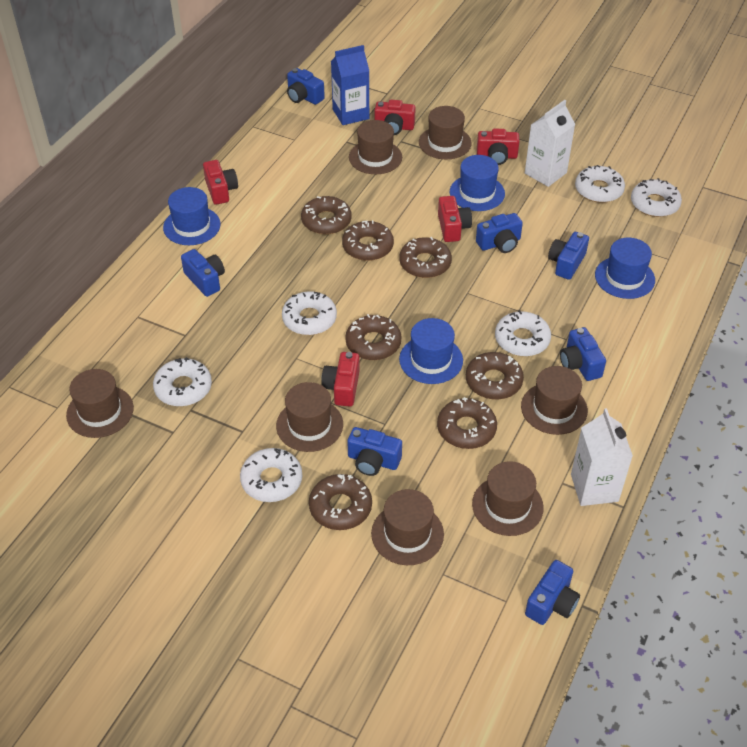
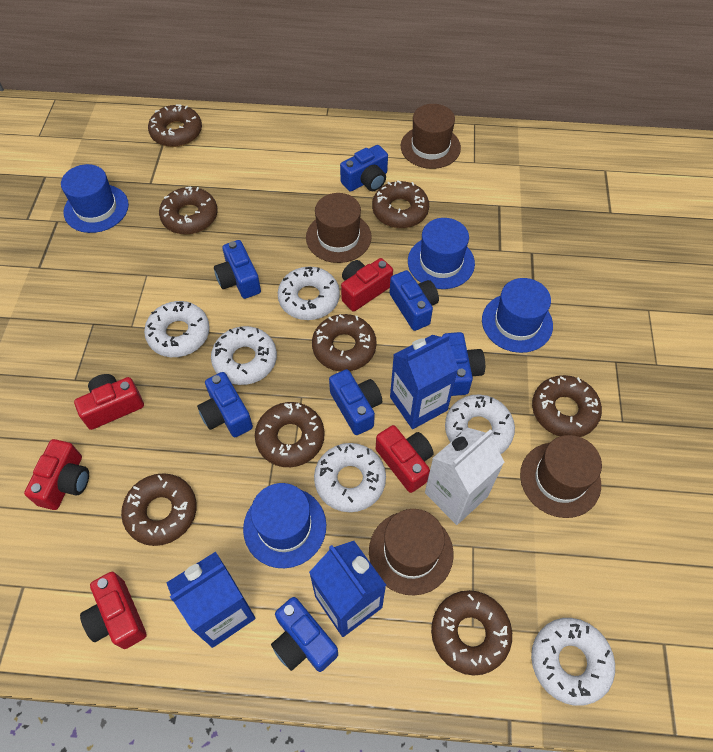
blue carton: [331,45,369,125] = 1 -> [167,552,256,648] [309,541,386,637] [390,334,458,429] = 3
brown donut: [301,196,352,235] [309,474,372,530] [342,220,394,261] [345,314,401,360] [399,237,452,278] [437,397,497,449] [466,352,524,400] = 7 -> [121,473,197,546] [148,104,202,147] [159,187,217,235] [255,402,325,467] [312,314,377,372] [372,181,429,228] [431,590,512,675] [532,375,602,437] = 8
brown hat: [66,369,134,438] [276,382,343,452] [349,120,402,174] [371,489,444,565] [419,106,472,159] [472,461,544,536] [521,366,588,435] = 7 -> [306,193,372,263] [369,509,453,596] [401,104,461,169] [520,435,602,518] = 4
white carton: [525,100,575,187] [571,408,633,506] = 2 -> [425,428,504,525] = 1

